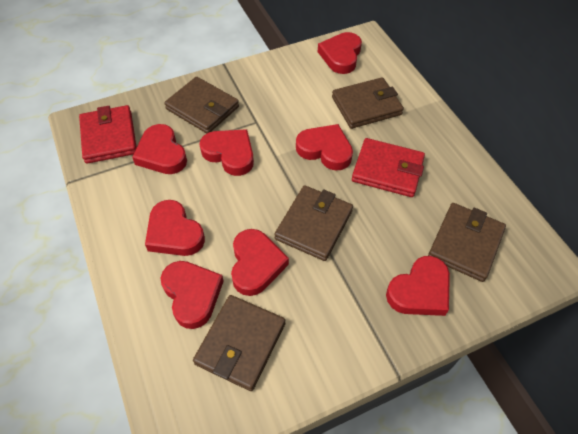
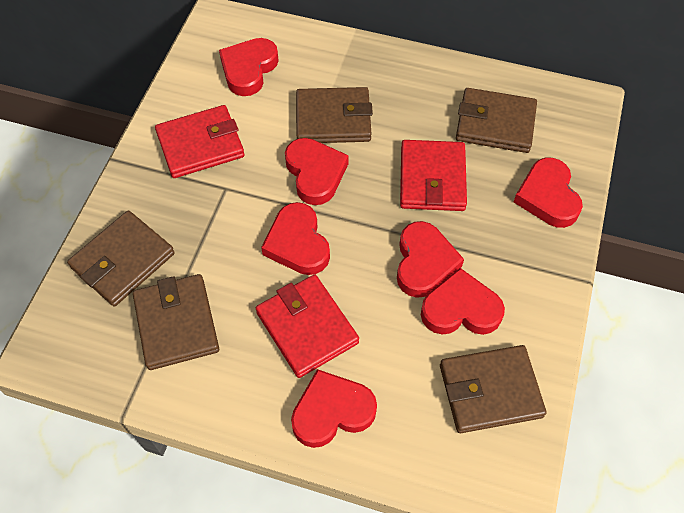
red heart: [132,124,187,174] [145,200,205,256] [161,261,224,329] [199,129,254,176] [231,229,289,296] [296,124,353,170] [318,32,362,74] [386,256,450,316] = 8 -> [219,38,279,96] [261,202,330,275] [285,138,349,205] [291,369,377,448] [397,221,464,298] [421,268,505,335] [514,158,583,228] = 7
red wallet: [79,105,137,164] [352,138,425,197] = 2 -> [155,105,244,178] [256,274,359,378] [400,140,467,211] = 3

